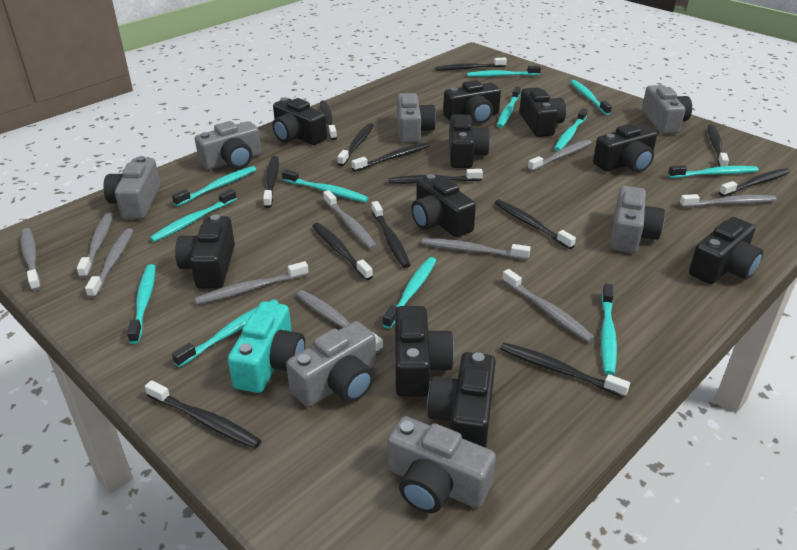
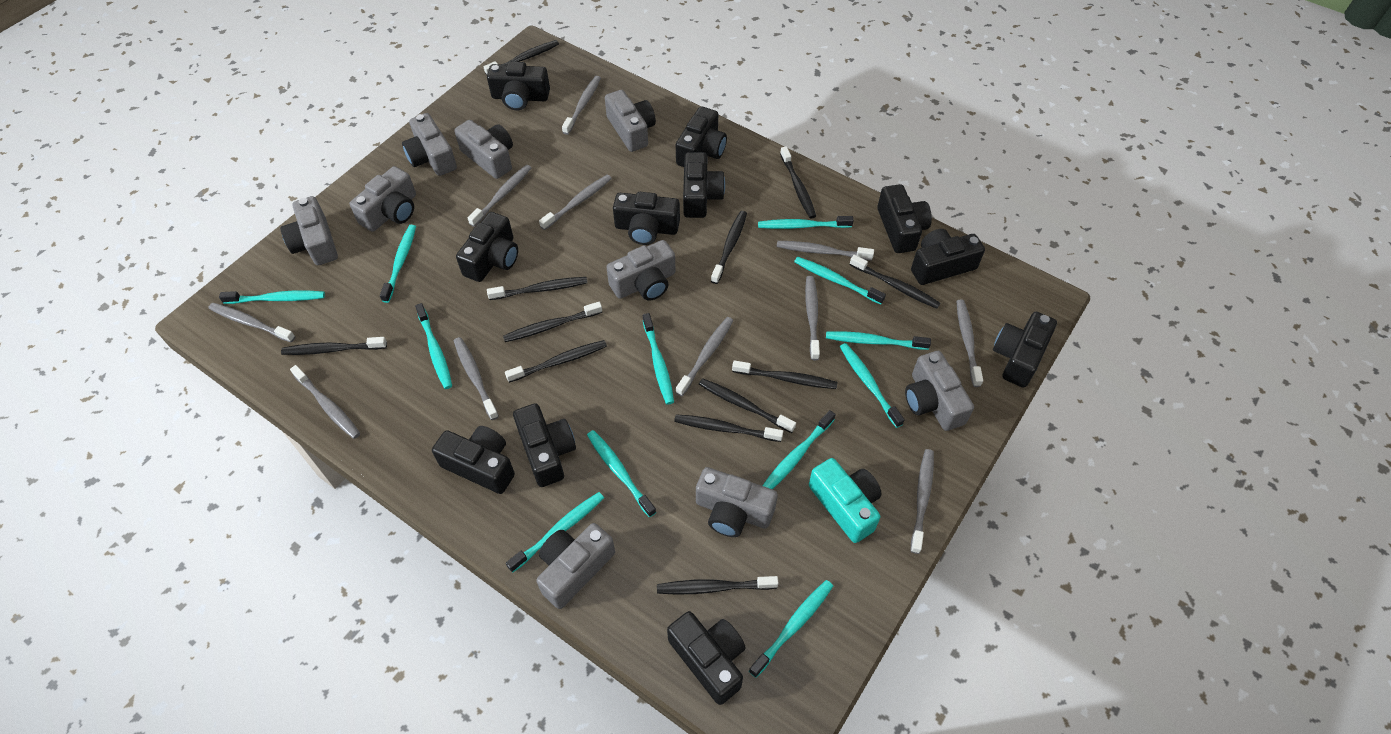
black camera: [175,215,235,289] [272,97,327,145] [395,306,454,397] [411,174,476,237] [427,352,496,448] [443,80,501,124] [449,115,490,168] [519,87,566,137] [593,124,657,173] [689,217,763,284] = 10 -> [432,426,515,494] [456,212,518,282] [487,61,550,111] [513,403,576,487] [613,192,680,245] [667,611,746,705] [676,106,727,167] [683,152,725,218] [877,184,932,253] [911,229,985,285] [993,312,1057,388] = 11
black toothbrush: [145,380,261,449] [263,156,279,208] [312,223,373,280] [320,100,337,140] [337,123,374,166] [351,142,429,172] [371,201,410,268] [388,169,483,184] [435,57,507,71] [494,200,576,249] [500,342,630,398] [708,125,729,167] [719,168,790,197] = 13 -> [281,337,387,355] [484,40,559,75] [487,277,588,300] [503,302,602,342] [505,340,607,383] [657,576,779,595] [674,414,783,442] [699,378,796,433] [711,211,747,284] [732,360,837,389] [780,146,816,219] [850,255,940,309] = 12
grey camera: [103,156,160,219] [195,121,261,170] [286,321,376,407] [387,416,496,513] [397,93,436,143] [611,186,665,253] [642,85,692,134] = 7 -> [280,196,338,265] [349,166,416,232] [402,113,457,176] [454,120,513,179] [536,523,615,609] [605,90,656,152] [606,240,676,301] [696,467,778,537] [905,351,974,431] = 9
grey toothbrush: [21,228,41,291] [77,213,113,278] [85,228,133,298] [195,261,308,305] [296,290,383,353] [323,190,377,249] [422,238,531,260] [502,269,595,342] [528,140,592,172] [679,194,776,208] = 10 -> [208,303,295,343] [290,365,360,439] [454,337,499,420] [468,165,531,227] [539,175,612,230] [562,76,601,135] [676,317,734,396] [777,241,874,261] [805,276,820,360] [911,449,934,554] [956,300,983,387] = 11

